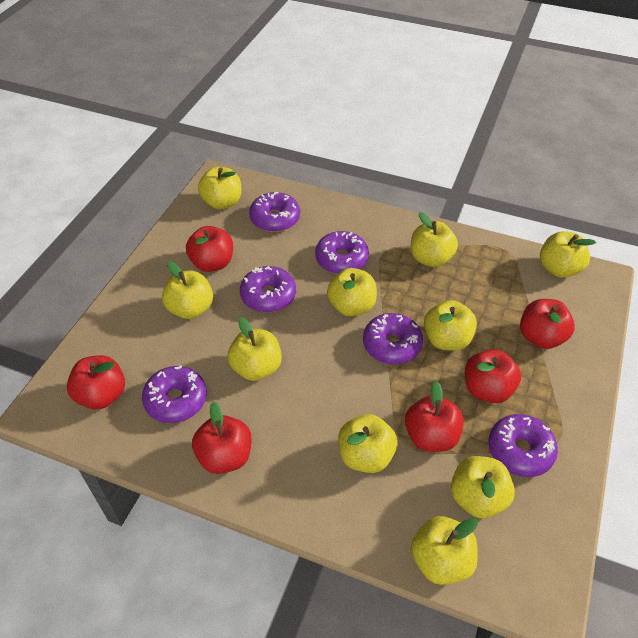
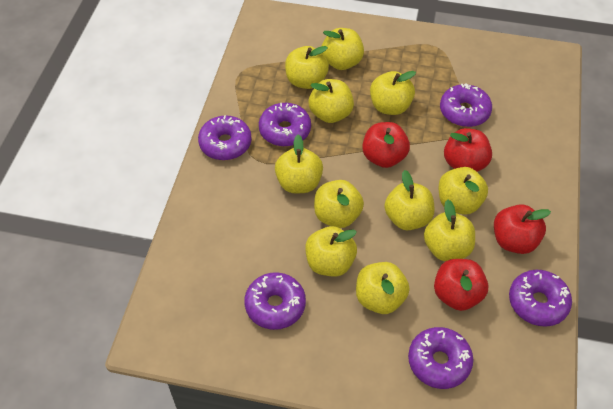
red apple: [67,355,125,410] [186,226,233,272] [192,402,252,474] [405,381,464,452] [465,349,521,403] [520,299,575,349] = 6 -> [362,122,410,168] [434,259,488,311] [444,128,492,172] [494,204,551,254] = 4
yellow apple: [162,261,213,319] [198,167,242,210] [228,317,282,381] [327,268,377,316] [338,414,398,473] [411,212,458,267] [411,516,478,585] [424,300,477,351] [451,456,515,518] [540,231,596,278] = 10 -> [275,134,323,193] [285,46,329,89] [305,226,357,277] [309,79,354,123] [314,180,364,228] [322,28,364,70] [356,262,410,314] [370,71,416,115] [384,170,434,230] [424,200,475,261] [438,167,488,215] = 11

